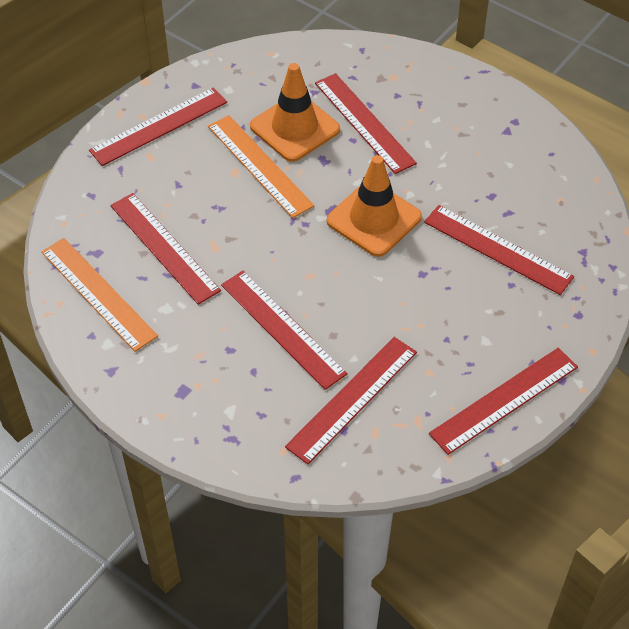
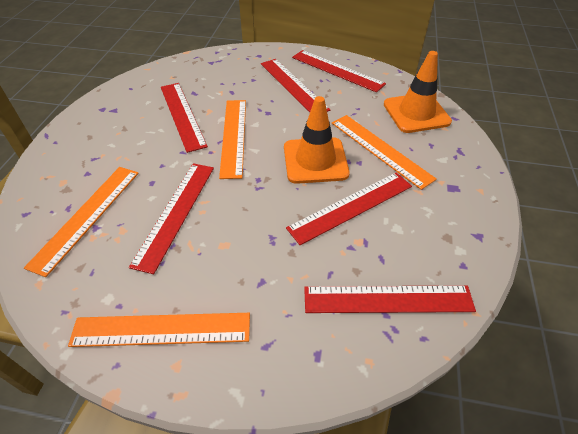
orange ruler: [41,238,158,352] [208,115,314,218] = 2 -> [24,167,139,277] [68,313,250,347] [219,100,246,179] [332,115,437,190] = 4
red ruler: [89,87,227,166] [110,193,221,305] [221,271,348,390] [285,337,417,464] [315,73,417,174] [424,205,574,295] [429,348,578,455] = 7 -> [129,163,214,274] [161,83,208,153] [261,59,330,112] [286,173,412,245] [292,50,386,93] [304,285,476,313] = 6

